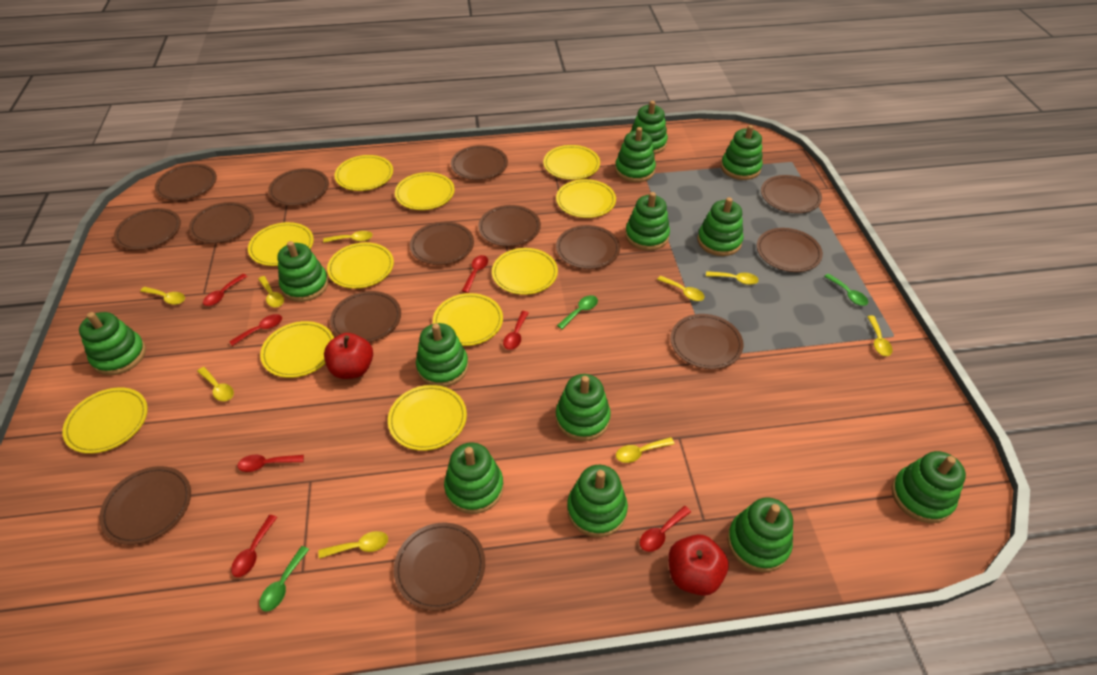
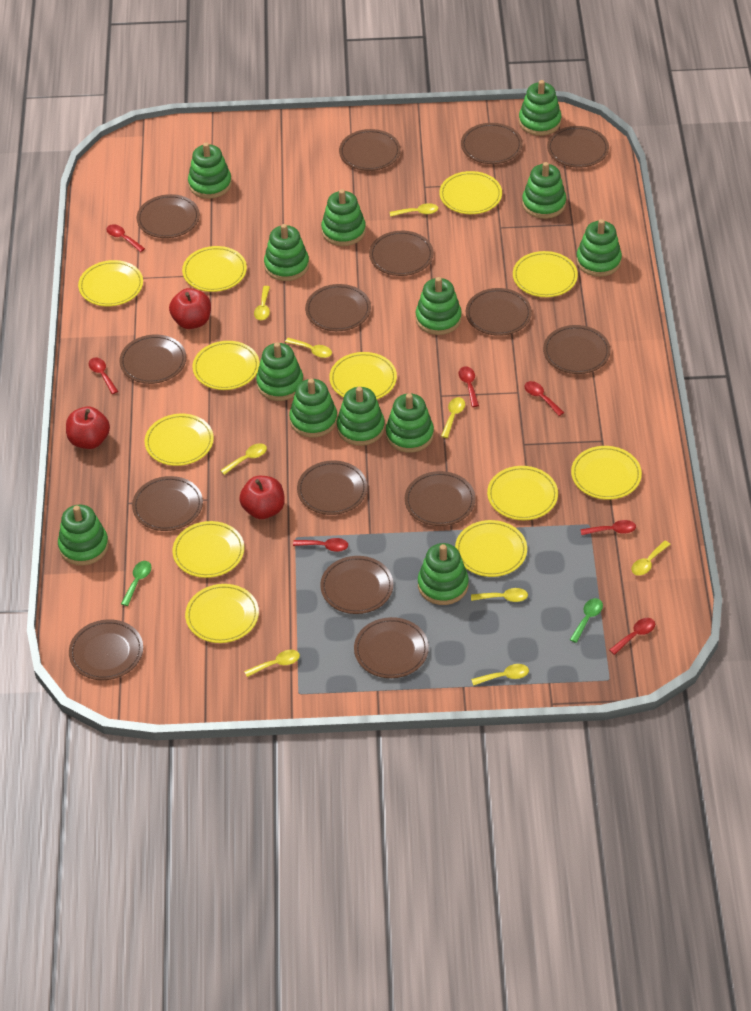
brown plate: [99,466,191,545] [114,208,181,250] [155,164,217,201] [189,202,254,243] [268,168,329,206] [330,291,401,343] [394,523,485,611] [410,222,474,265] [451,145,508,180] [478,205,541,247] [556,225,620,269] [670,314,743,369] [757,228,823,272] [761,175,822,213] = 14 -> [69,619,143,680] [119,335,186,384] [132,476,203,531] [137,194,200,238] [297,460,367,515] [305,284,371,331] [320,556,393,614] [339,129,401,171] [354,617,429,678] [369,231,433,276] [405,471,475,526] [461,123,522,164] [466,288,532,336] [543,325,611,374] [547,126,609,168] = 15
green spoon: [259,546,309,612] [557,295,598,329] [824,274,868,306] = 3 -> [121,561,151,606] [570,598,603,643] = 2
red apple: [324,333,373,379] [668,534,728,596] = 2 -> [66,406,110,449] [169,288,211,329] [239,476,285,519] = 3
yellow plate: [62,387,148,454] [248,222,314,266] [260,321,334,378] [327,242,394,289] [335,155,393,191] [388,385,467,451] [395,172,455,210] [433,293,503,346] [492,248,558,295] [543,145,600,180] [556,179,616,218] = 11 -> [78,260,143,306] [145,414,214,466] [172,521,244,578] [182,246,247,292] [185,584,259,643] [193,341,260,390] [329,352,397,400] [439,171,502,214] [455,520,527,577] [487,466,558,520] [513,251,578,297] [571,446,642,500] = 12

